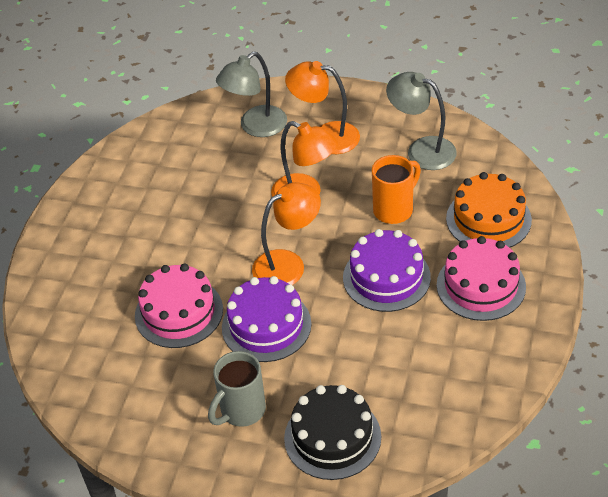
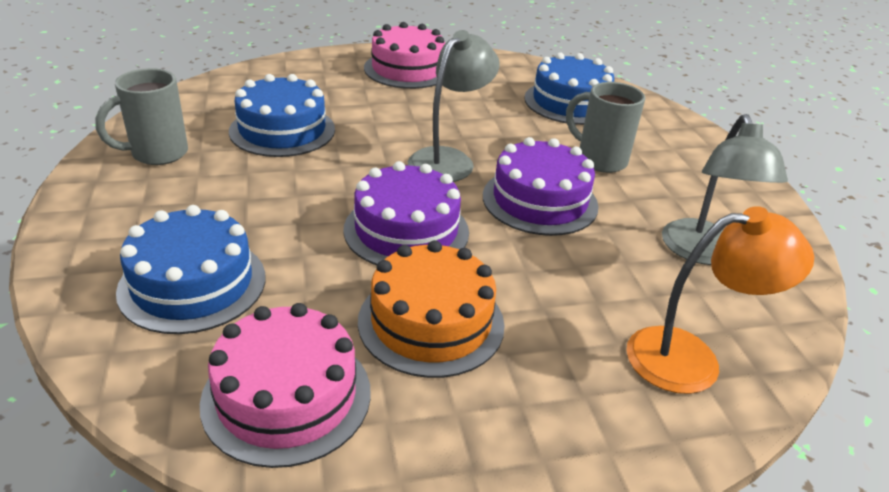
black cake: [284,385,381,480] = 1 -> none = 0
blue cake: none = 0 -> [116,205,265,334] [229,74,335,157] [524,52,614,125] = 3
grey mug: [208,351,266,427] = 1 -> [95,68,188,165] [566,82,645,173] = 2
orange lamp: [252,182,321,285] [271,121,338,197] [285,61,360,154] = 3 -> [627,206,814,394] = 1
orange mug: [372,155,421,224] = 1 -> none = 0

